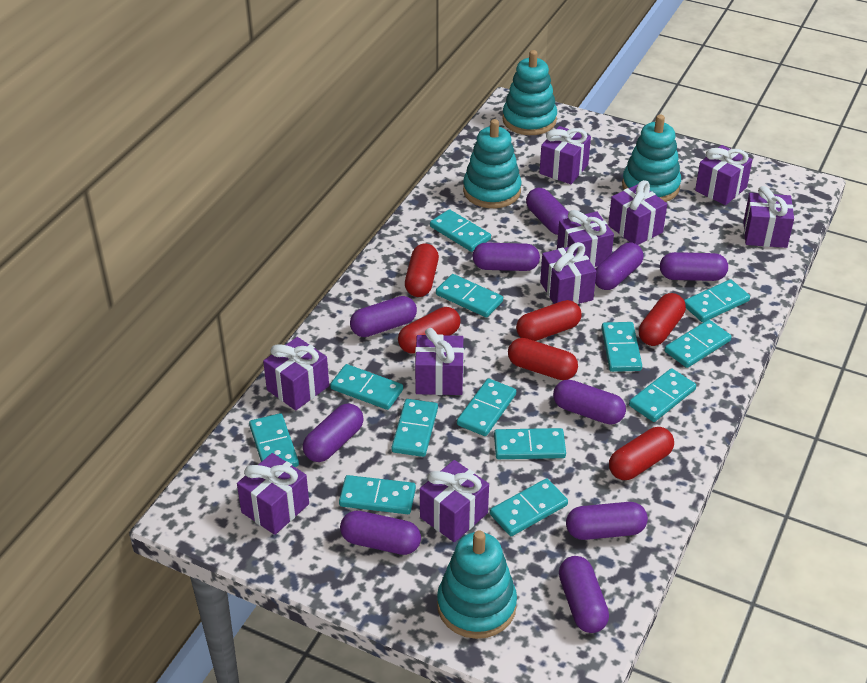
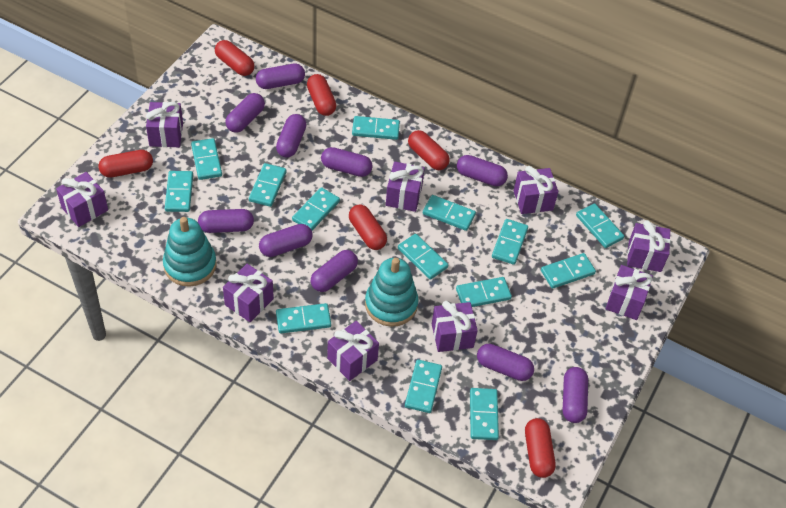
purple gift: [237,453,309,535] [263,337,329,410] [415,328,464,395] [420,460,489,542] [539,126,591,184] [540,242,596,304] [557,210,614,267] [608,180,667,245] [695,145,753,205] [743,186,794,248] = 10 -> [56,172,108,227] [146,102,183,147] [223,264,274,322] [327,321,379,381] [386,162,425,212] [432,301,478,352] [514,166,558,214] [606,265,653,320] [627,220,671,272] = 9
turquoise domino: [249,413,299,467] [330,364,403,410] [339,475,416,514] [392,399,438,457] [430,209,491,252] [436,274,503,317] [457,378,516,436] [490,478,568,536] [494,428,566,459] [601,322,642,372] [629,368,696,422] [665,320,731,368] [684,279,750,322] = 13 -> [165,171,193,212] [191,138,222,180] [249,163,286,207] [276,303,331,333] [292,187,340,230] [352,116,400,140] [398,234,448,280] [405,360,442,413] [423,195,476,231] [456,277,512,307] [470,388,499,440] [492,219,528,265] [541,253,596,289] [576,203,624,248] = 14
turquoise stacking toy: [437,530,517,639] [463,119,522,208] [502,50,557,135] [622,115,681,202] = 4 -> [163,217,217,287] [365,258,418,327] = 2

